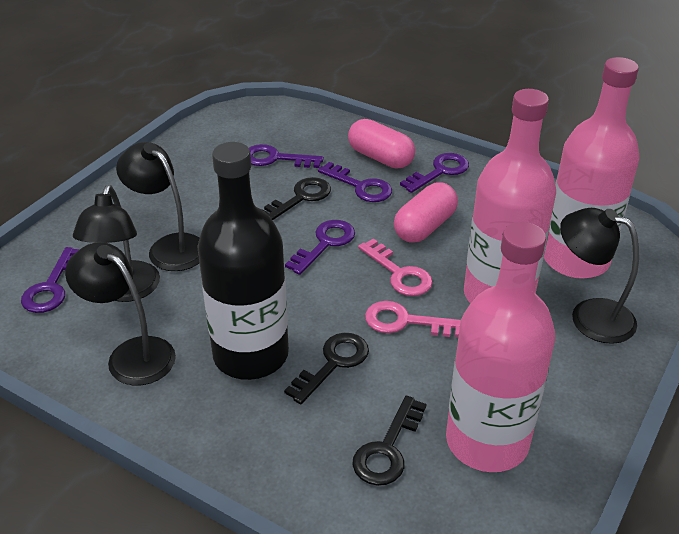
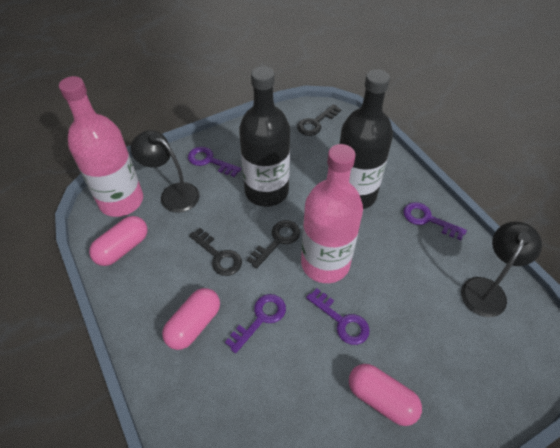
black bottle: [197,142,289,380] = 1 -> [239,66,290,207] [339,69,393,209] = 2
black lamp: [65,242,176,386] [73,185,160,302] [116,142,200,271] [560,208,639,344] = 4 -> [131,130,200,213] [461,221,542,317] = 2
pink bottle: [446,222,555,472] [464,89,556,303] [544,57,640,279] = 3 -> [59,76,143,217] [301,144,363,283] = 2
pink capsule: [348,119,415,169] [394,182,458,243] = 2 -> [89,216,148,266] [162,288,220,350] [349,364,422,426] = 3
pink key: [358,238,433,296] [365,301,461,337] = 2 -> none = 0
purple key: [21,247,80,313] [249,144,324,168] [285,220,355,275] [318,162,392,202] [400,153,469,193] = 5 -> [188,147,241,177] [225,294,286,353] [306,288,370,345] [403,202,467,240] = 4

